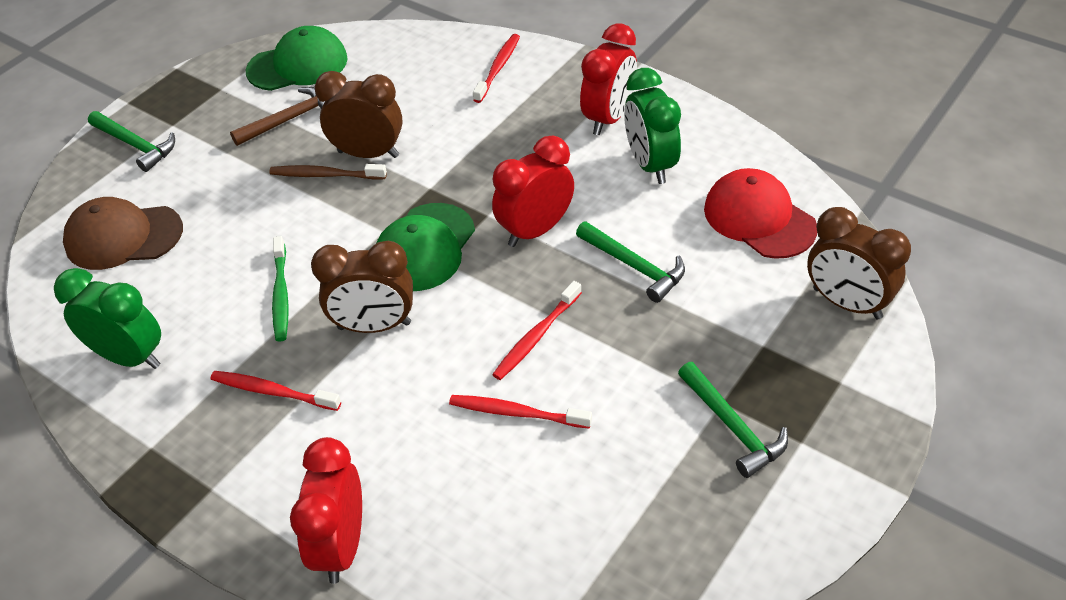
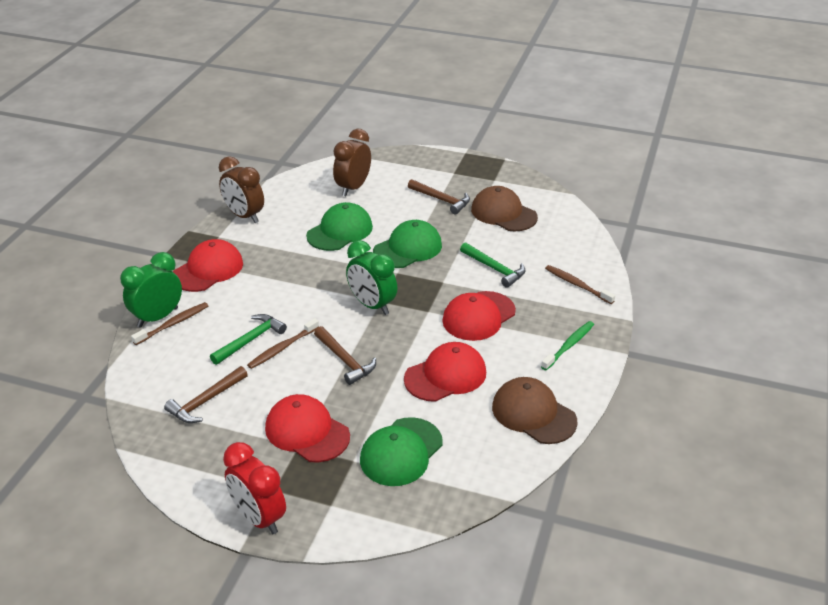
brown cap: [63,197,183,270] = 1 -> [471,186,538,231] [492,377,577,444] = 2
brown clock: [311,241,413,333] [315,71,403,158] [807,207,911,319] = 3 -> [219,156,264,223] [333,129,371,196] = 2
brown hammer: [230,87,325,146] = 1 -> [164,366,248,423] [314,326,376,385] [408,179,470,214] = 3
brown toothbrush: [269,164,387,180] = 1 -> [131,302,208,345] [247,318,319,369] [545,265,615,304] = 3
green cap: [246,26,348,91] [376,203,475,291] = 2 -> [306,202,373,251] [360,417,443,486] [373,220,442,268] = 3
green hammer: [88,111,175,172] [576,221,685,303] [678,362,788,478] = 3 -> [210,314,287,365] [460,243,525,288] = 2
red cap: [704,168,817,259] = 1 -> [173,239,243,292] [265,394,350,463] [404,342,486,402] [442,291,516,341] = 4
red clock: [290,437,362,584] [492,135,574,247] [580,23,637,135] = 3 -> [223,442,286,534] = 1
red toothbrush: [210,371,341,411] [449,395,592,429] [473,34,520,103] [492,281,582,380] = 4 -> none = 0

